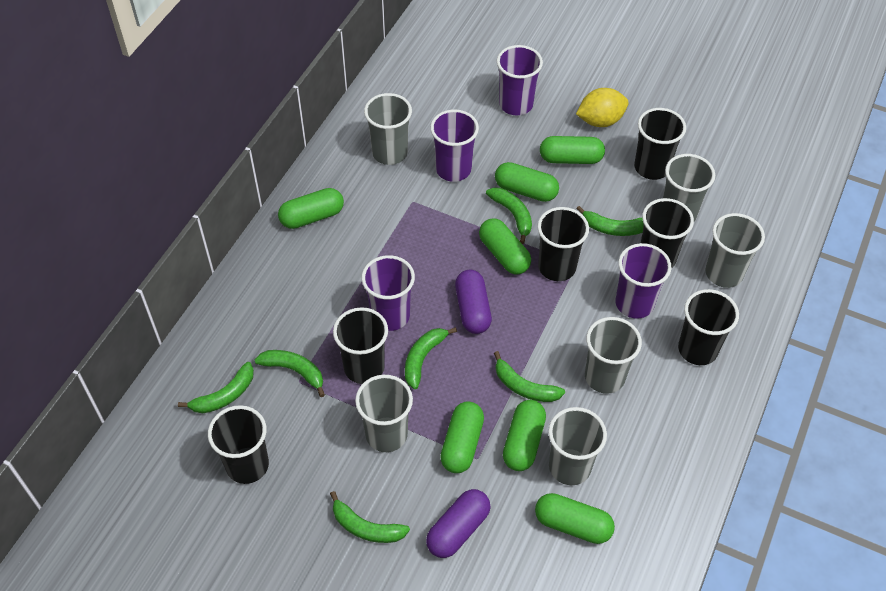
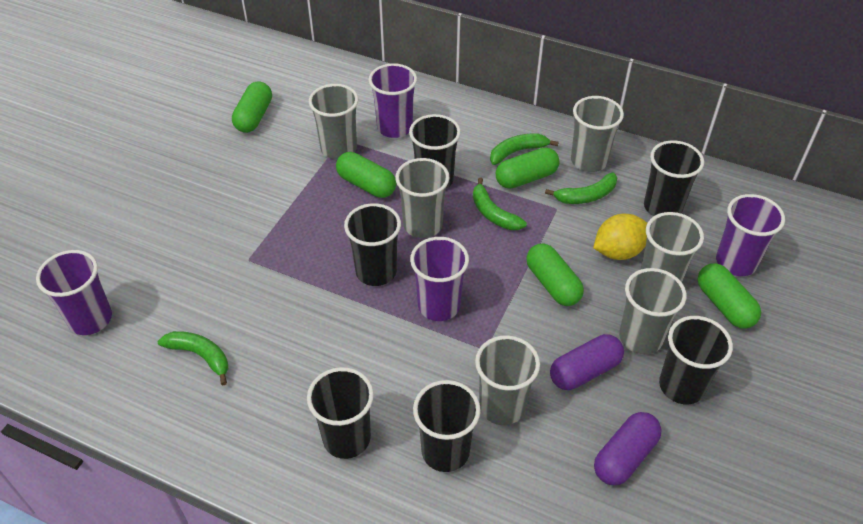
green banana: [178,362,254,413] [255,350,325,397] [330,491,410,543] [405,327,457,389] [486,187,532,244] [494,351,565,402] [577,206,644,236] = 7 -> [158,331,228,385] [473,178,527,230] [490,133,559,165] [545,172,617,204] = 4
green capsule: [278,188,344,229] [440,401,484,473] [479,218,531,275] [495,162,559,202] [503,400,546,471] [535,493,615,544] [540,136,605,164] = 7 -> [232,81,272,133] [336,152,396,198] [496,147,560,189] [526,244,584,306] [697,263,761,329] = 5

